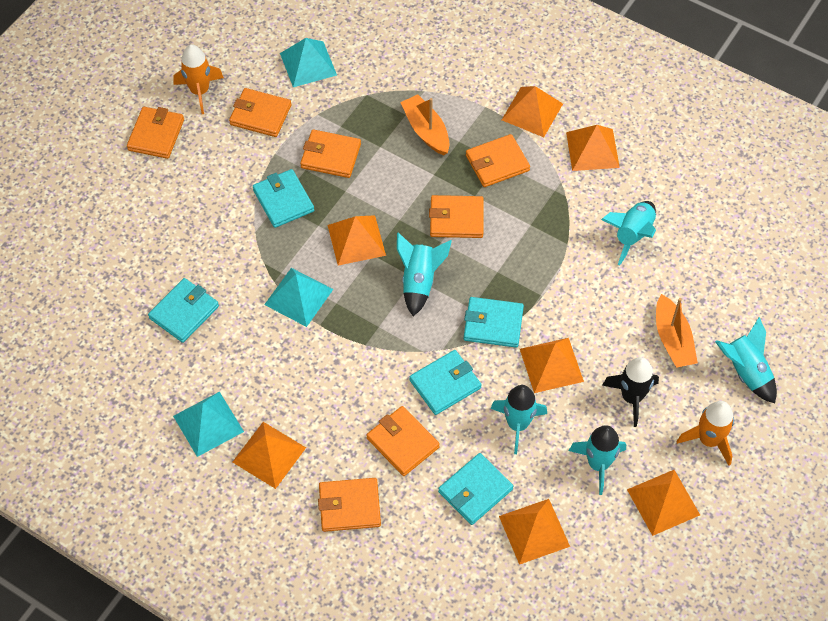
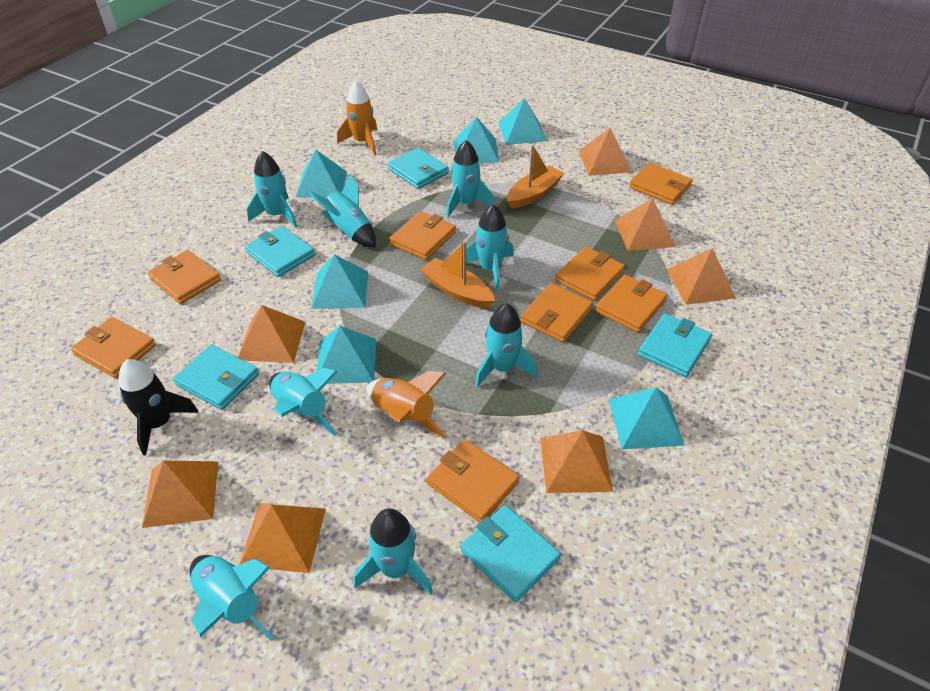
orange wallet: [127,107,184,159] [229,88,291,137] [300,129,361,178] [318,478,381,532] [366,406,440,476] [429,195,484,238] [466,134,530,187] = 7 -> [71,317,156,378] [147,250,221,304] [389,211,456,260] [427,439,520,522] [521,283,593,342] [555,247,625,301] [595,275,667,333] [629,163,693,205] = 8
turquoise pyramid: [173,391,244,457] [264,268,333,327] [280,38,337,87] = 3 -> [296,150,347,198] [311,254,368,309] [317,326,376,384] [454,117,499,163] [498,98,547,145] [609,387,684,449] = 6
turquoise rocket: [397,232,452,316] [491,385,547,454] [569,425,626,495] [601,201,656,265] [715,317,777,403] = 5 -> [190,555,274,641] [247,151,297,228] [269,368,337,436] [308,174,376,248] [353,508,433,595] [446,140,494,218] [466,204,514,291] [475,303,537,387] = 8

